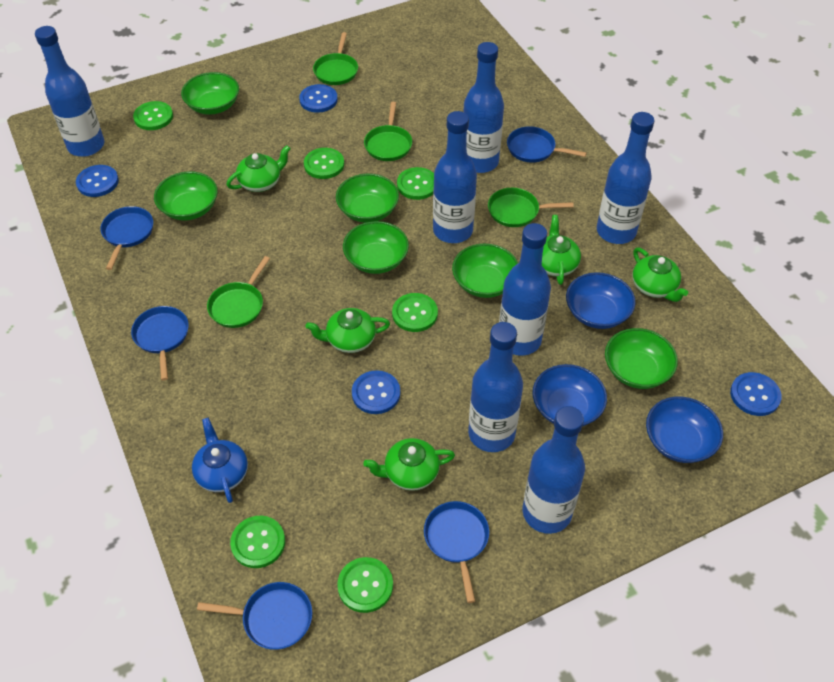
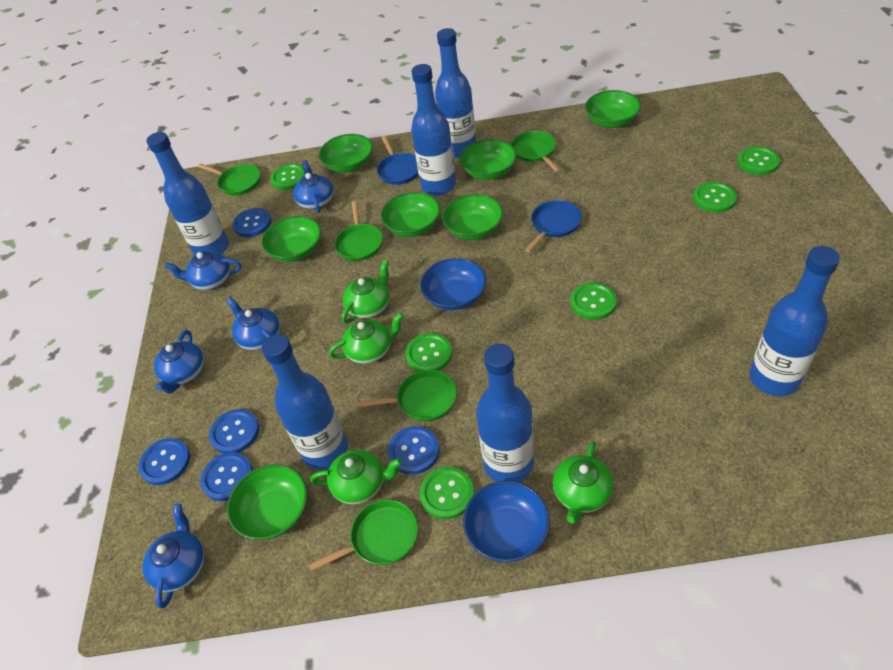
blue bottle: [35,26,104,157] [433,111,477,243] [463,42,504,173] [468,322,523,452] [499,223,551,356] [523,406,585,534] [597,112,655,244] = 7 -> [146,132,229,256] [261,334,348,470] [411,64,456,196] [435,28,476,158] [476,344,534,482] [749,246,840,396] = 6
blue bowl: [533,364,607,426] [566,272,636,329] [646,397,723,463] = 3 -> [420,258,486,310] [463,481,550,562] = 2
blue button: [76,165,119,197] [299,84,338,113] [352,370,400,414] [730,372,782,416] = 4 -> [138,438,190,485] [200,452,253,501] [209,409,259,454] [232,208,271,237] [388,426,440,474] = 5
blue pan: [100,206,153,270] [131,306,189,381] [197,582,312,650] [424,501,489,603] [507,126,587,163] = 5 -> [377,136,419,185] [525,200,582,253] = 2
blue teapot: [192,417,248,503] = 1 -> [142,504,204,608] [154,330,204,393] [165,252,241,290] [227,297,280,350] [293,160,334,213] = 5
green bowl: [154,171,218,220] [181,72,239,115] [336,174,399,223] [343,221,409,274] [452,244,518,298] [605,328,678,389] = 6 -> [227,464,307,540] [261,216,321,262] [319,134,373,173] [381,192,440,237] [442,194,503,240] [460,139,517,180] [585,90,641,128] = 7
green pan: [207,256,270,328] [313,32,358,85] [364,102,412,161] [488,188,574,227] = 4 -> [198,164,260,195] [308,500,418,572] [334,201,383,261] [357,370,457,421] [511,131,561,172] = 5
green teapot: [226,145,291,192] [305,308,390,353] [363,438,455,491] [542,215,581,285] [632,247,688,302] = 5 -> [310,450,402,504] [329,312,404,364] [342,260,389,324] [553,441,613,524] = 4

